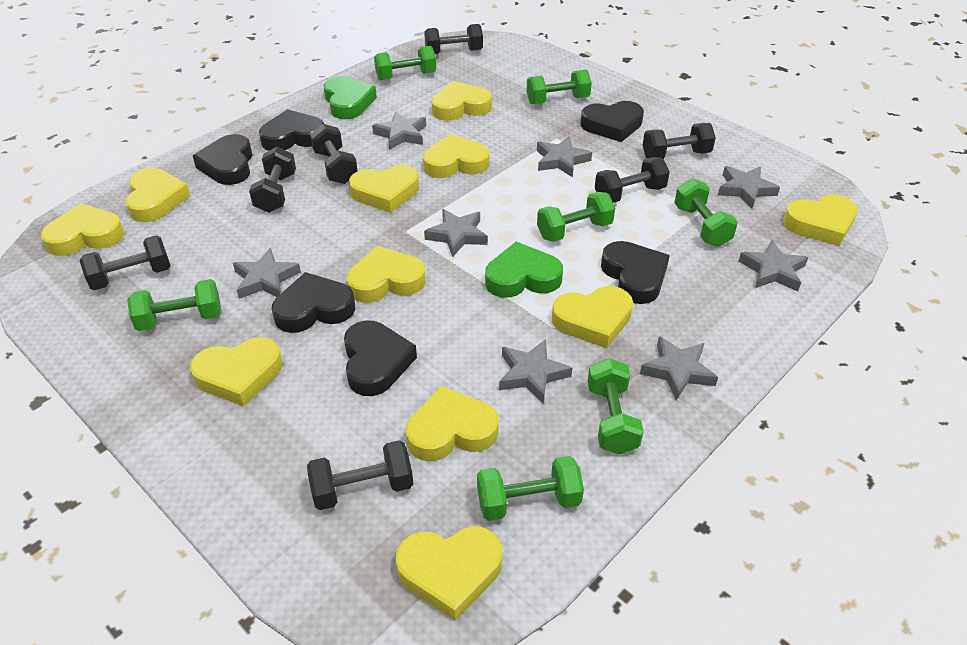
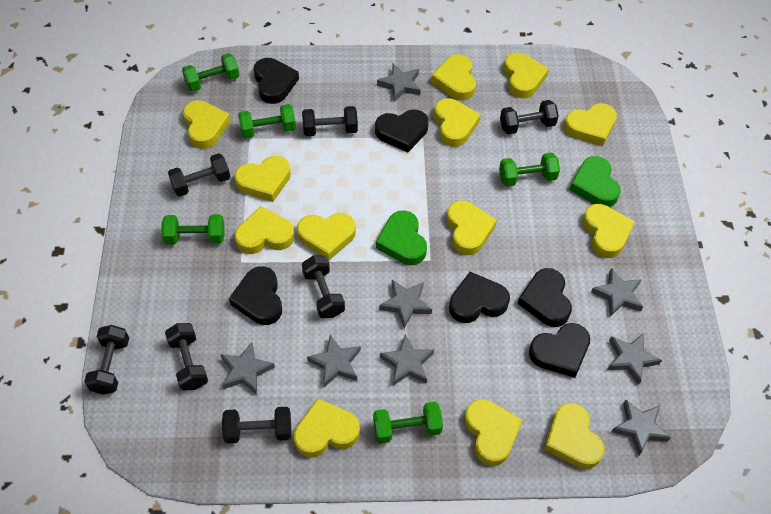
green dumbbell: [127,279,221,331] [374,46,436,81] [477,456,584,521] [526,70,592,104] [537,192,615,242] [587,358,644,454] [674,178,738,247] = 7 -> [162,214,224,245] [182,53,239,92] [238,104,296,139] [373,402,443,444] [499,152,560,187] = 5
yellow heart: [41,203,125,256] [125,168,190,222] [190,337,283,406] [346,245,426,303] [349,165,419,213] [395,526,503,621] [406,386,499,461] [423,134,490,178] [432,81,492,121] [552,286,633,348] [783,195,858,246] = 11 -> [183,100,231,149] [234,156,291,202] [235,206,295,254] [294,398,360,457] [297,213,356,260] [431,54,476,100] [434,98,481,147] [447,201,497,255] [464,399,523,466] [504,52,549,98] [544,403,605,469] [564,103,617,146] [582,204,635,258] = 13

